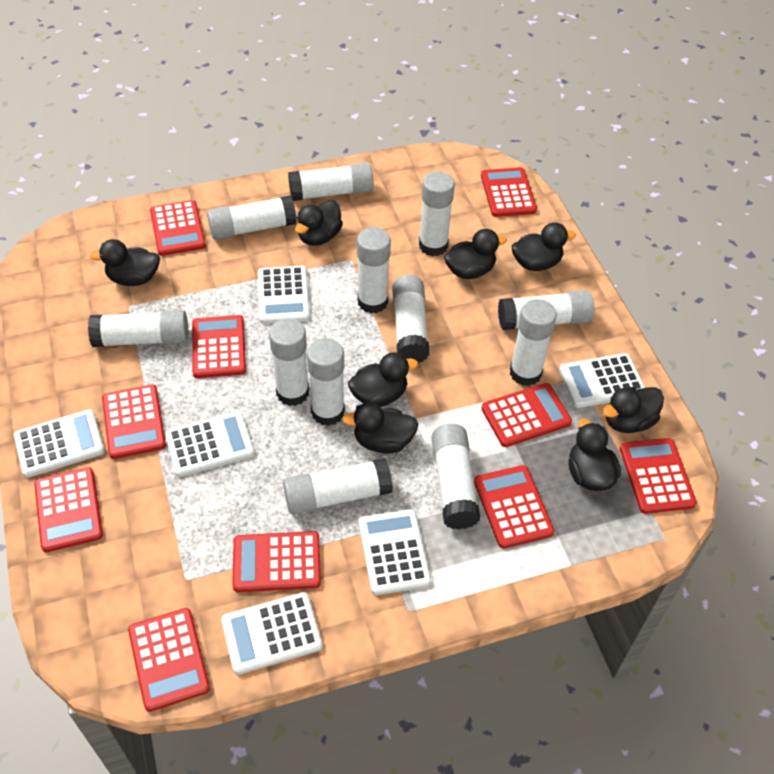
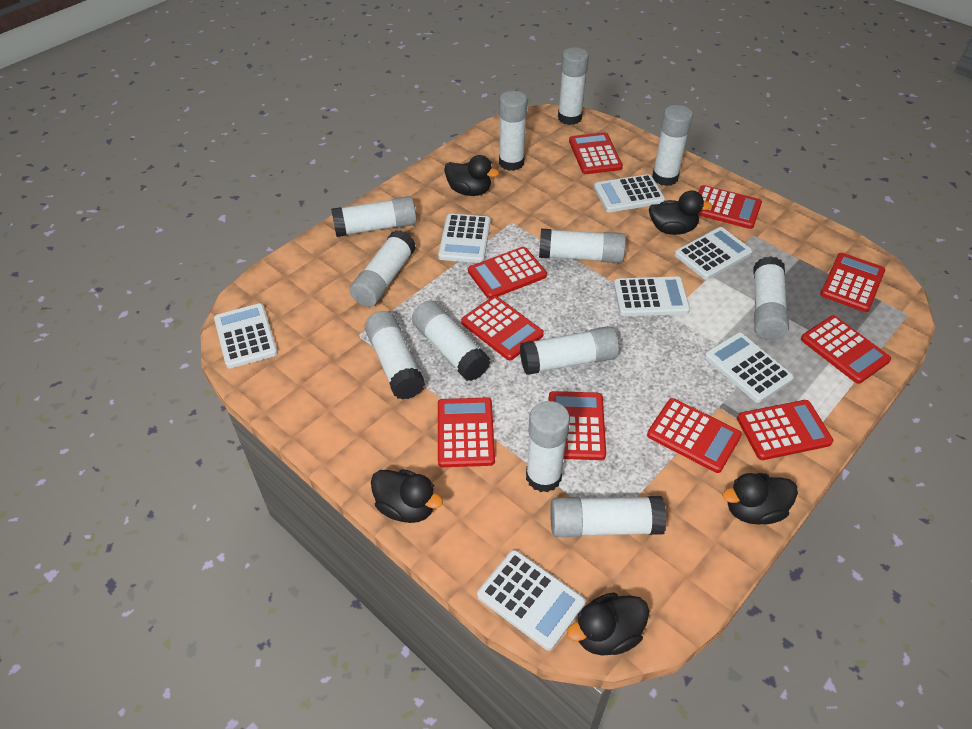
black duck: [90,239,160,286] [295,200,343,246] [342,402,418,454] [348,352,418,407] [444,229,507,279] [511,222,576,271] [569,418,621,491] [603,387,664,433] = 8 -> [371,469,443,523] [444,155,499,196] [567,592,649,656] [649,190,712,235] [722,473,798,524] = 5
white calculator: [14,409,105,478] [165,411,255,477] [221,592,323,675] [258,266,310,324] [358,509,431,595] [559,353,645,408] = 6 -> [214,303,278,369] [438,214,491,263] [477,550,585,651] [594,174,665,212] [614,277,690,316] [675,227,752,280] [705,332,794,403] = 7

